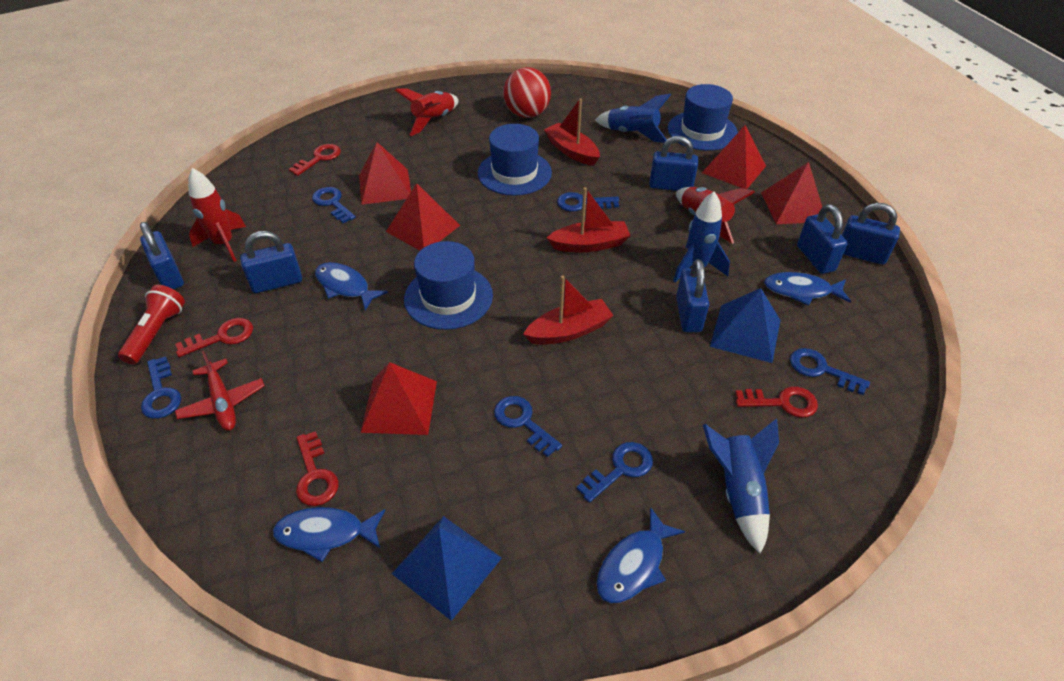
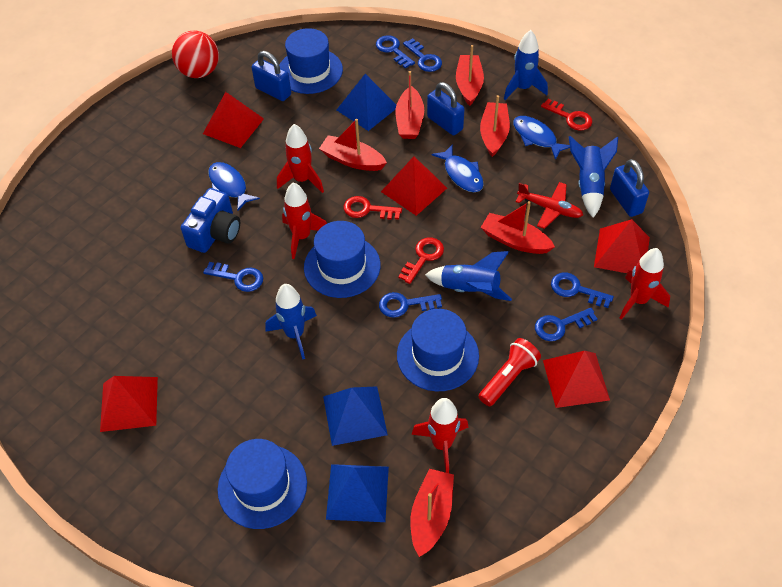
blue camera: none = 0 -> [181,188,240,253] = 1
blue fish: [273,507,385,562] [315,262,388,311] [597,507,685,603] [764,272,851,306] = 4 -> [208,162,260,211] [431,144,484,192] [513,116,570,160] = 3
blue hat: [404,241,493,330] [478,124,552,196] [668,84,738,151] = 3 -> [218,439,307,529] [279,28,343,94] [304,221,381,298] [397,309,479,391] = 4
blue padlock: [140,222,184,289] [240,231,302,293] [649,136,698,191] [676,259,709,332] [797,204,847,274] [842,203,900,264] = 6 -> [251,51,291,101] [427,82,464,135] [610,159,649,217] = 3
blue pyramid: [392,516,502,621] [710,288,780,363] = 2 -> [323,386,388,446] [326,464,389,522] [337,74,396,131] = 3
blue rocket: [595,94,671,143] [673,192,730,282] [703,419,779,554] = 3 -> [266,284,317,360] [425,251,512,301] [504,30,548,100] [569,136,618,218] = 4
red boat: [523,275,614,345] [544,98,600,166] [547,187,630,252] = 3 -> [319,119,387,171] [396,71,424,139] [410,469,454,557] [456,45,484,106] [480,95,510,157] [481,201,555,254] = 6
red key: [175,318,253,357] [289,144,341,176] [296,431,339,506] [735,386,818,418] = 4 -> [344,196,402,220] [398,237,444,284] [541,99,592,131] = 3
red rocket: [188,168,246,262] [395,88,459,136] [676,187,755,244] = 3 -> [277,124,324,193] [282,182,327,259] [412,398,469,473] [620,248,670,320] = 4

